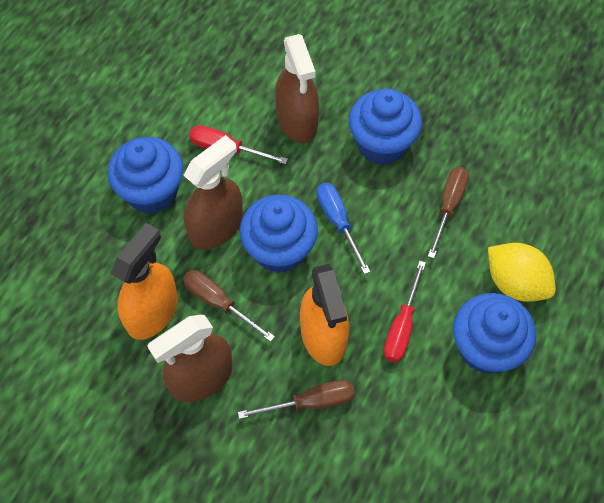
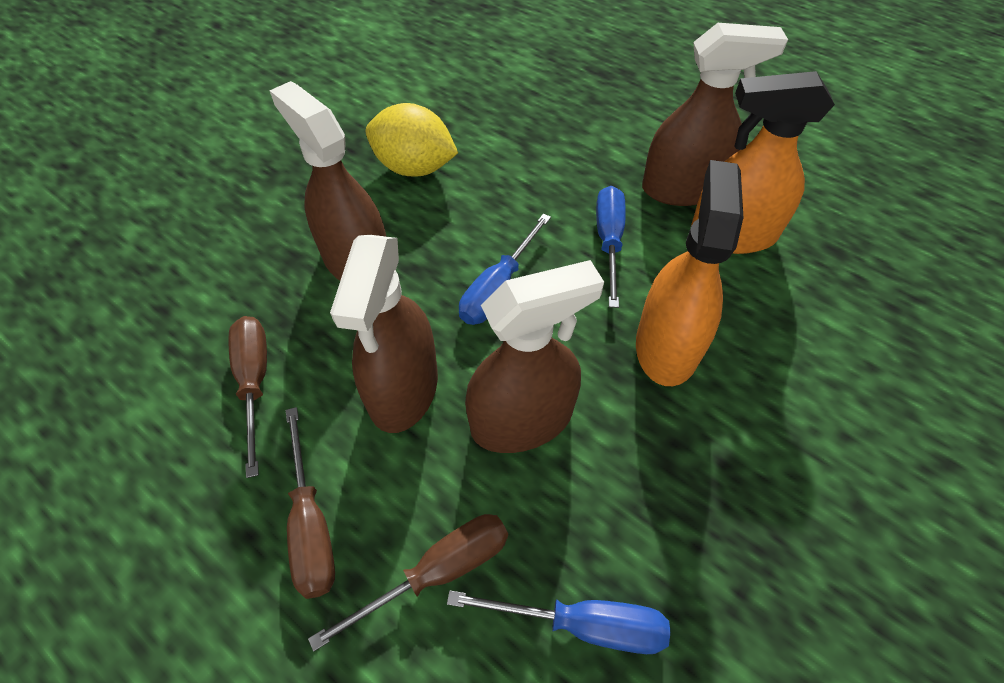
blue cupcake: [108,137,184,214] [240,195,318,273] [349,88,422,165] [453,293,536,374] = 4 -> none = 0
blue screwdriver: [317,183,370,274] = 1 -> [447,590,670,654] [459,214,551,325] [596,186,626,308] = 3
brown spray bottle: [148,315,233,402] [183,135,243,250] [275,34,319,143] = 3 -> [269,81,387,281] [330,235,438,433] [465,260,604,453] [642,23,788,206] = 4
red screwdriver: [189,125,288,164] [384,261,426,363] = 2 -> none = 0

